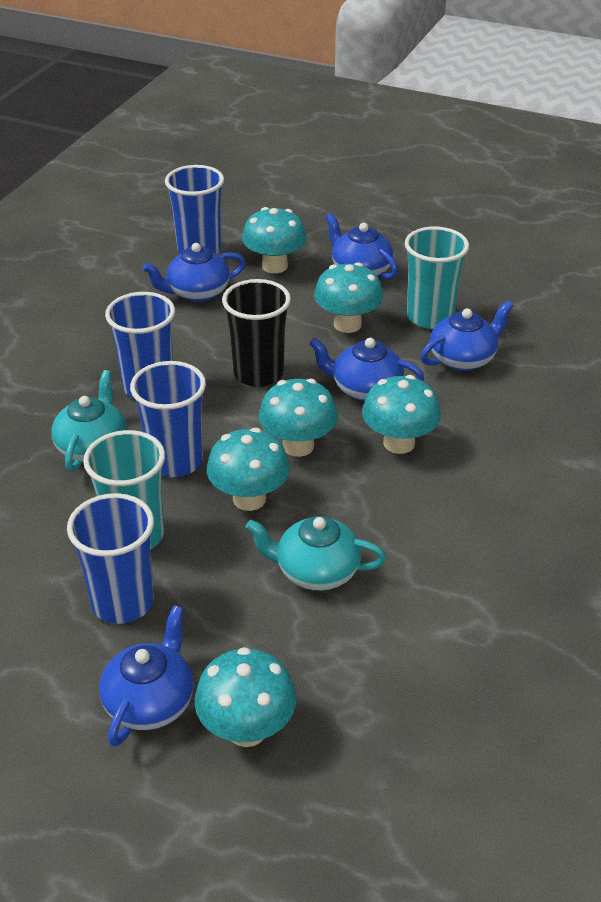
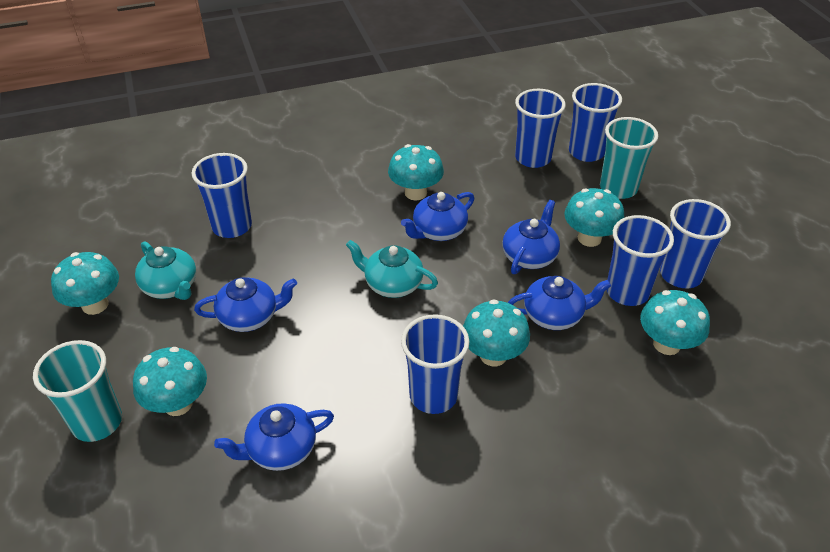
black cup: [222,279,291,387] = 1 -> none = 0
blue cup: [67,493,154,624] [105,292,175,399] [130,361,206,477] [165,165,224,254] = 4 -> [192,153,252,238] [401,314,470,414] [515,89,566,168] [569,83,622,162] [607,215,674,306] [660,199,731,288] = 6

